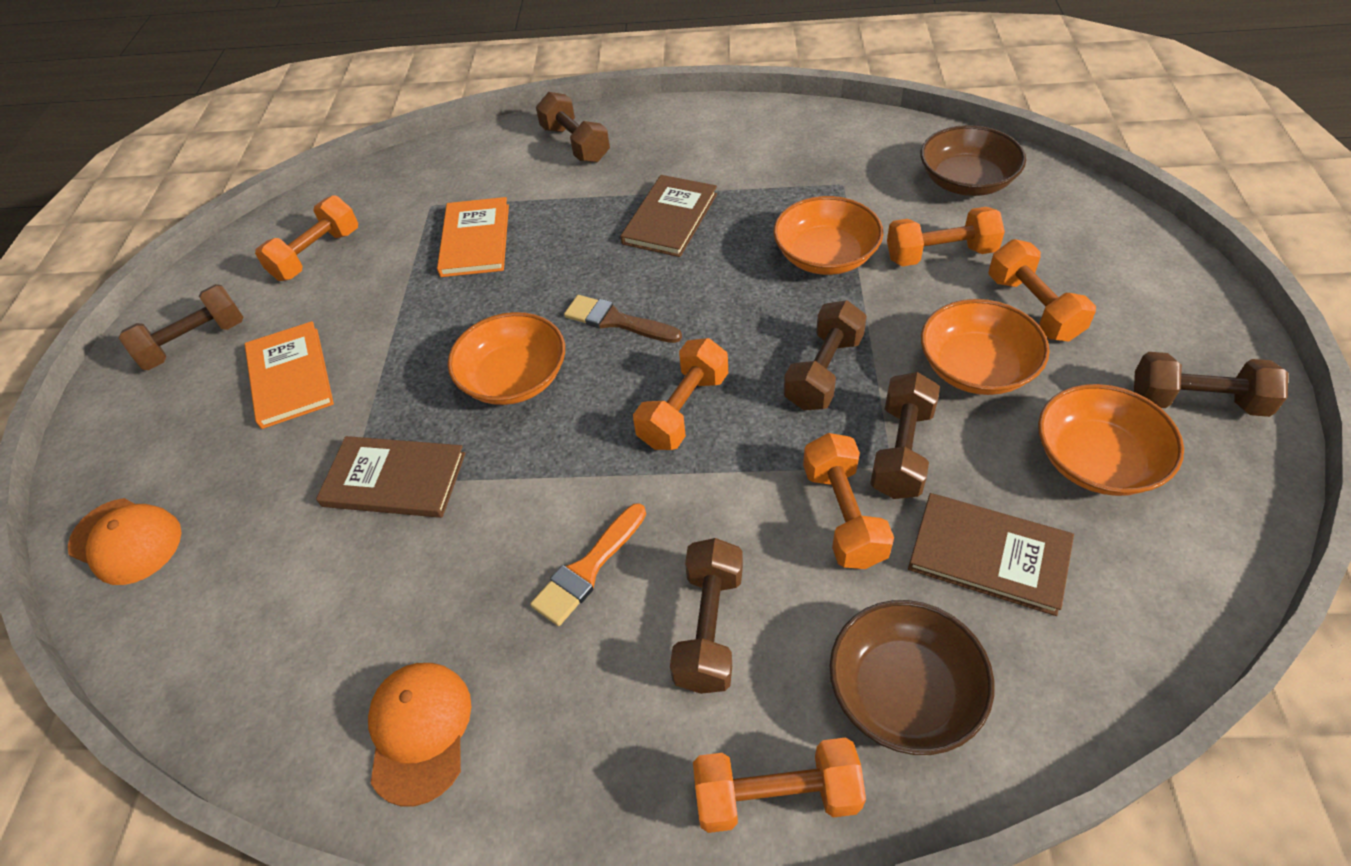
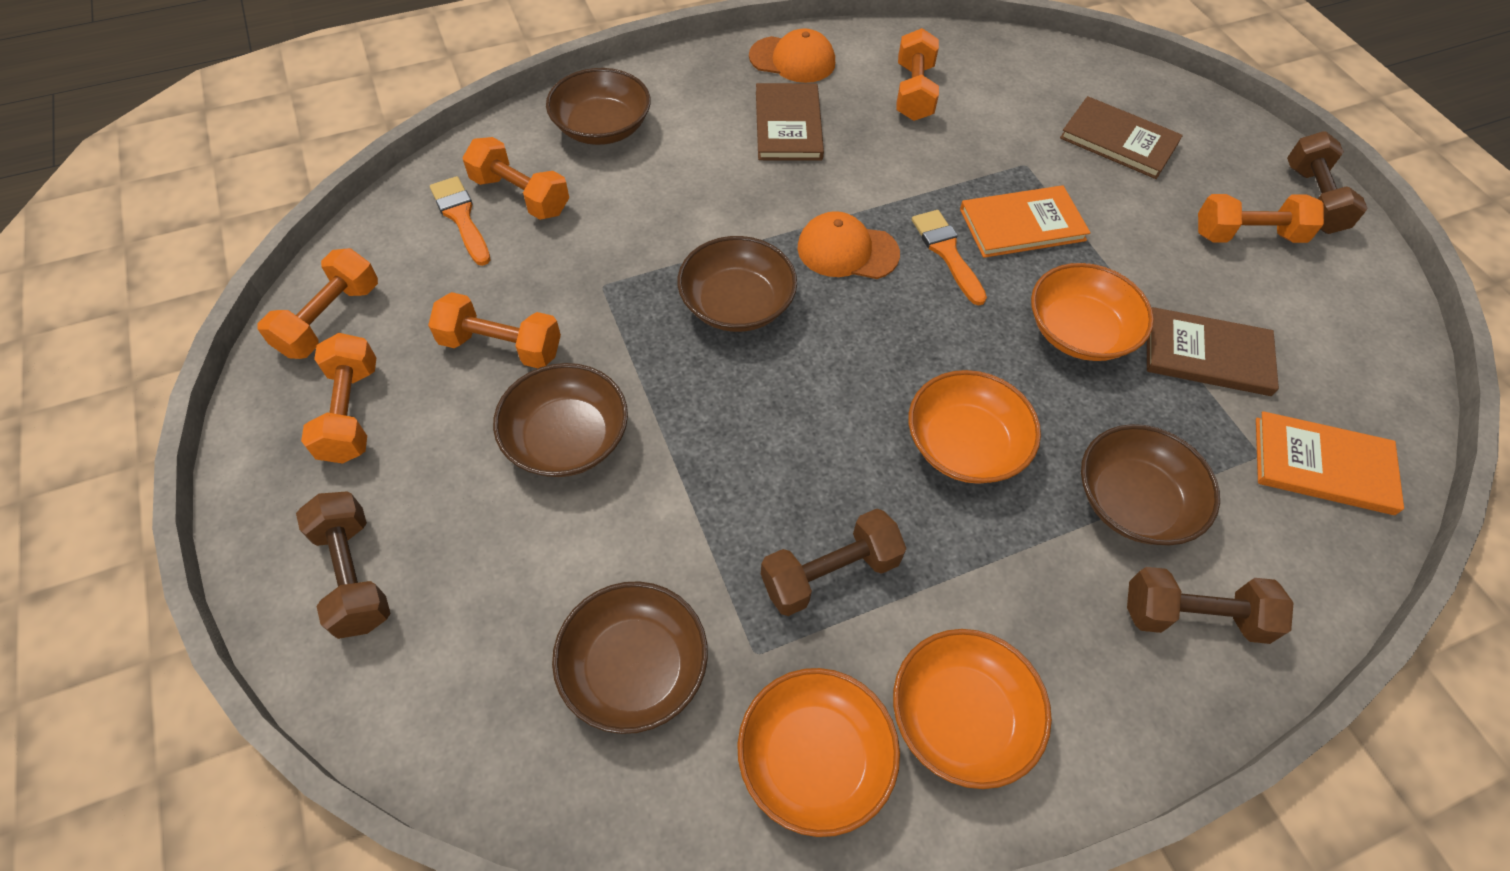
brown bowl: [830,600,995,755] [921,125,1026,196] = 2 -> [493,363,628,477] [546,68,651,145] [552,581,708,734] [677,236,797,332] [1081,424,1220,546] = 5
brown brush: [564,295,682,343] = 1 -> none = 0
brown dumbbell: [119,284,244,370] [536,92,610,163] [670,538,743,694] [784,300,867,410] [870,372,940,499] [1134,352,1288,417] = 6 -> [296,491,391,639] [761,509,906,616] [1127,567,1294,644] [1287,131,1368,234] = 4
orange brush: [530,503,646,626] = 1 -> [430,176,490,266] [912,210,987,305] = 2

